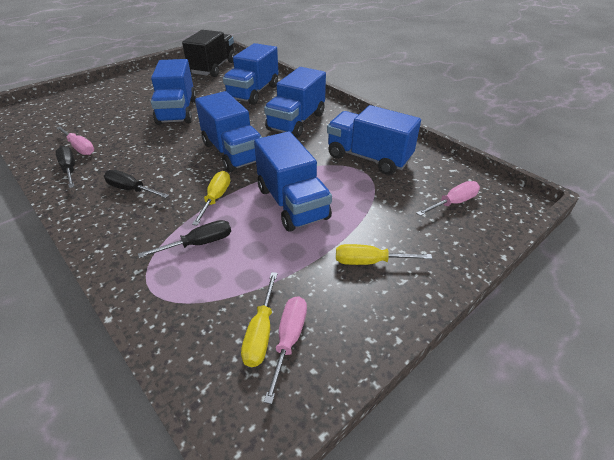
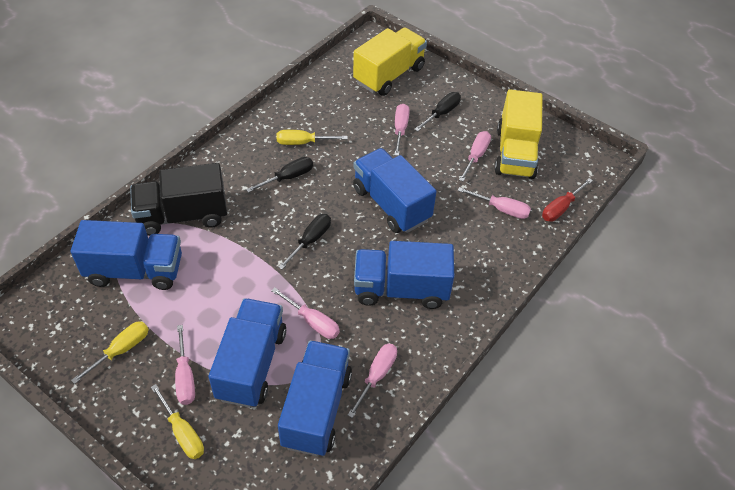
blue truck: [151,59,196,125] [195,91,263,172] [223,43,278,105] [254,131,332,232] [264,67,326,138] [327,105,421,175] = 6 -> [71,220,182,290] [208,298,286,408] [278,340,352,457] [353,148,437,233] [354,241,454,309] = 5
pink screwdriver: [56,126,94,155] [264,296,307,404] [416,181,480,216] = 3 -> [175,325,195,405] [271,287,340,339] [347,344,397,418] [394,104,410,156] [457,187,531,219] [459,131,491,181] = 6
red screwdriver: none = 0 -> [542,178,593,222] = 1
yellow truck: none = 0 -> [353,27,427,96] [495,89,543,179] = 2

